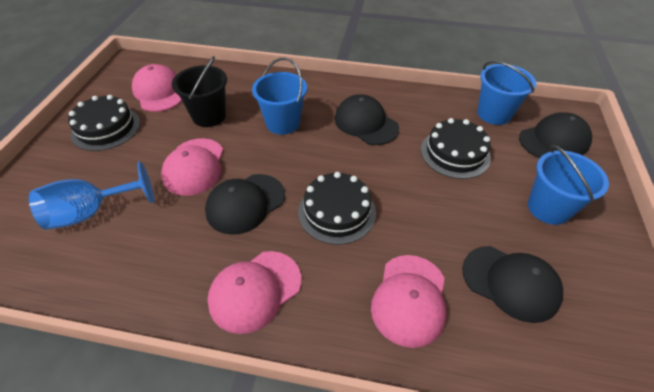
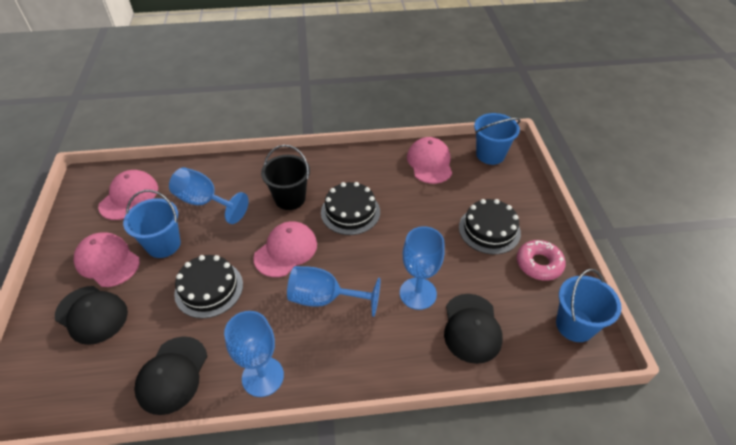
black cap: [205,174,285,235] [335,94,399,145] [462,246,563,323] [519,112,592,158] = 4 -> [55,286,128,345] [134,336,207,415] [444,294,503,364] = 3
blue goblet: [29,161,154,230] = 1 -> [169,167,248,224] [224,311,284,397] [287,266,381,317] [400,226,445,310] = 4
pink donut: none = 0 -> [517,240,566,281] = 1

